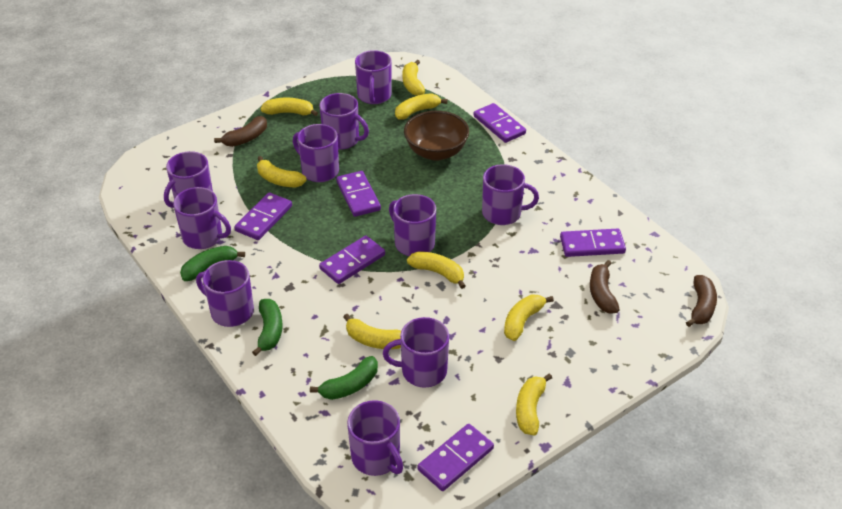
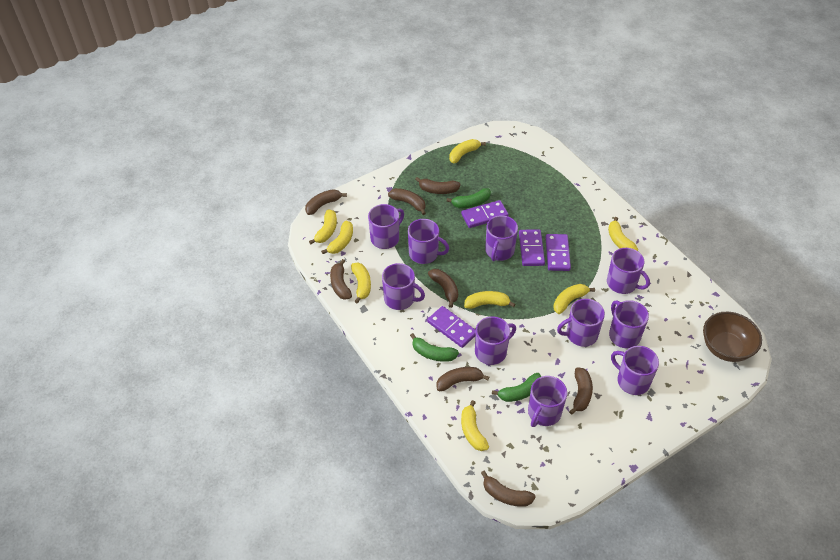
brown banana: [214,116,267,147] [590,260,620,314] [686,275,717,327] = 3 -> [305,189,347,215] [330,259,352,300] [388,188,426,215] [415,177,461,194] [428,269,458,308] [436,367,489,391] [481,471,536,507] [569,367,593,415] = 8
purple domino: [235,192,292,240] [319,236,385,284] [336,171,381,217] [418,424,494,491] [474,103,526,143] [560,228,626,257] = 6 -> [427,306,476,348] [461,200,509,228] [519,229,545,266] [545,234,571,271] = 4

